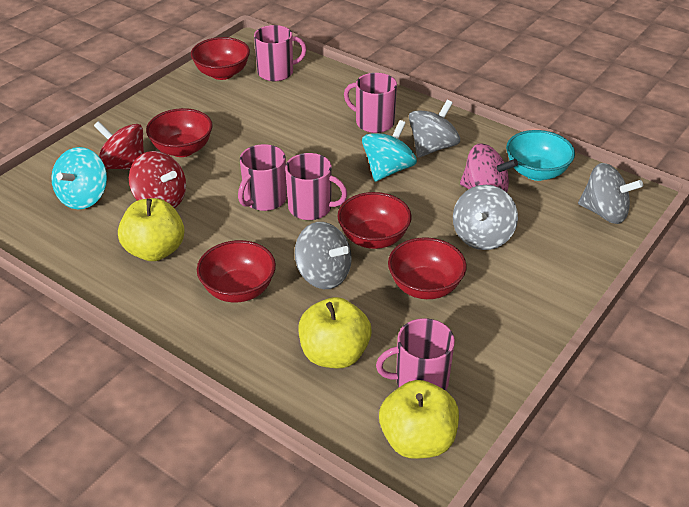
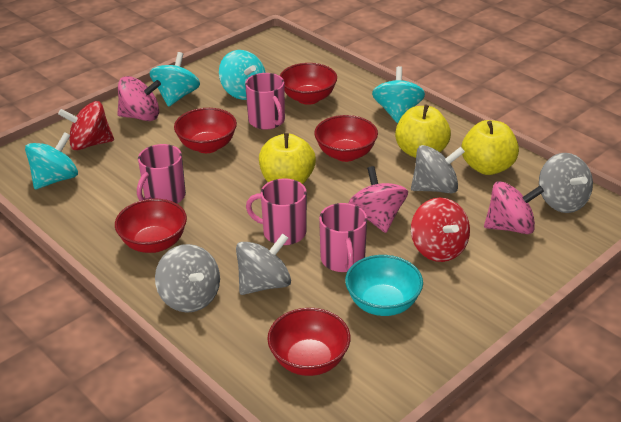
pink mug: [238,144,287,211] [254,25,307,81] [285,153,348,220] [344,73,397,133] [376,318,455,390] = 5 -> [137,144,186,204] [245,73,285,130] [246,178,307,245] [319,203,367,272] = 4
pink spinning top: [460,143,518,192] = 1 -> [117,76,161,121] [349,166,408,233] [484,181,544,234] = 3
turquoise spinning top: [51,147,107,210] [362,120,417,182] = 2 -> [25,132,78,189] [150,52,200,107] [219,50,266,100] [372,66,425,123] = 4

